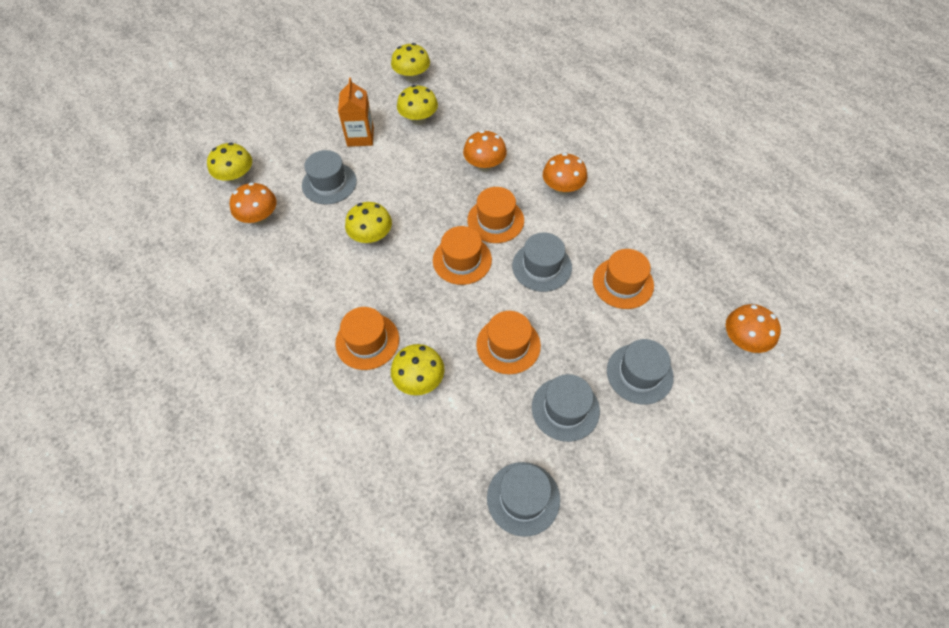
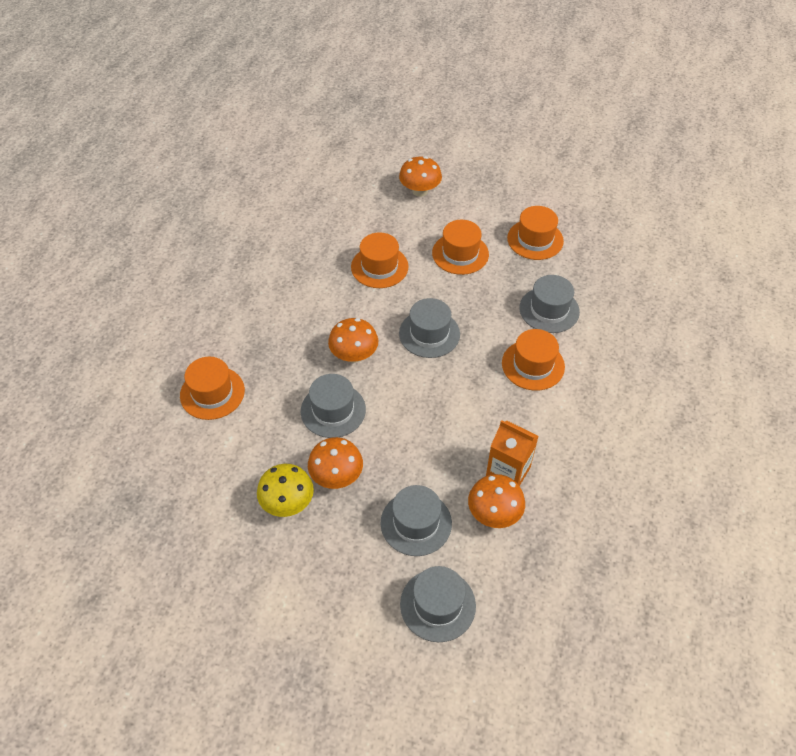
yellow mushroom: [207,143,252,184] [345,202,392,244] [391,43,430,82] [391,344,444,395] [397,85,438,125] = 5 -> [257,464,314,517] = 1

